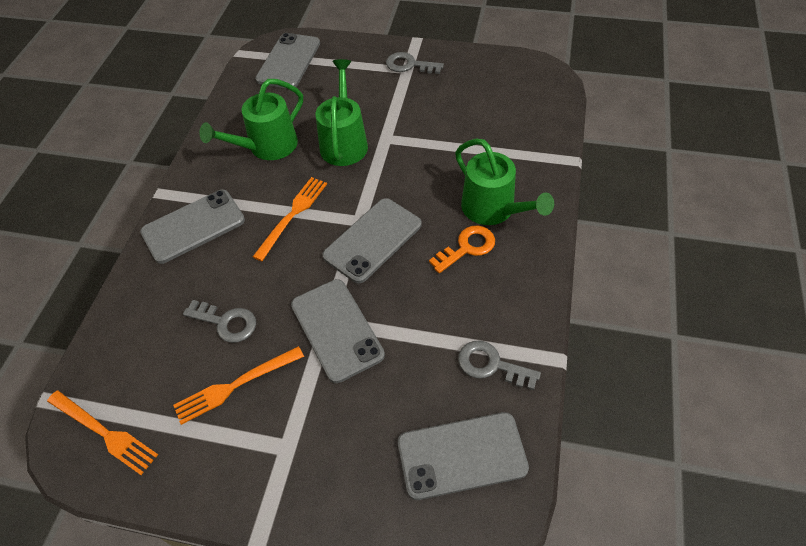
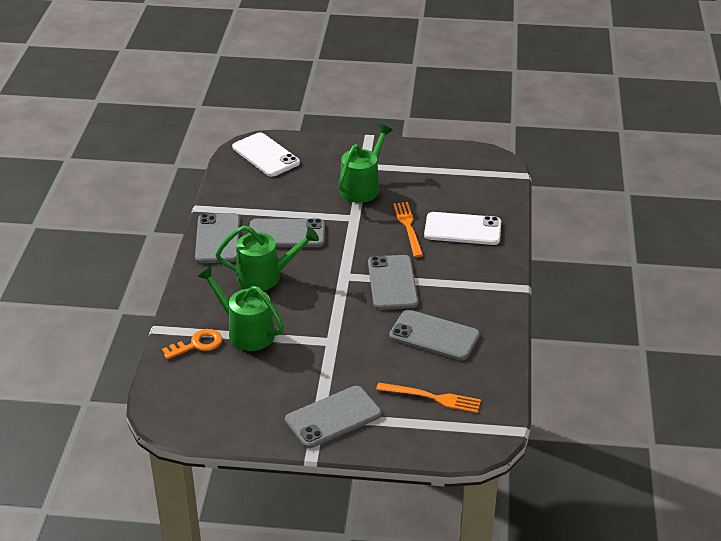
grey key: [183,300,256,343] [386,52,444,74] [458,341,541,390] = 3 -> none = 0
orange fork: [47,390,158,475] [173,346,304,425] [253,177,327,261] = 3 -> [376,382,481,413] [393,202,423,257] = 2
white phone: none = 0 -> [232,132,300,177] [424,212,501,245] = 2

